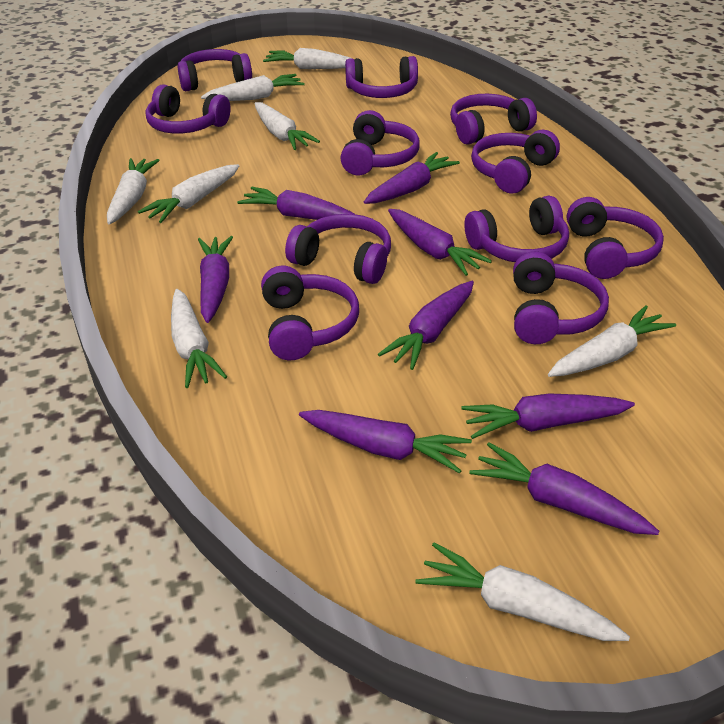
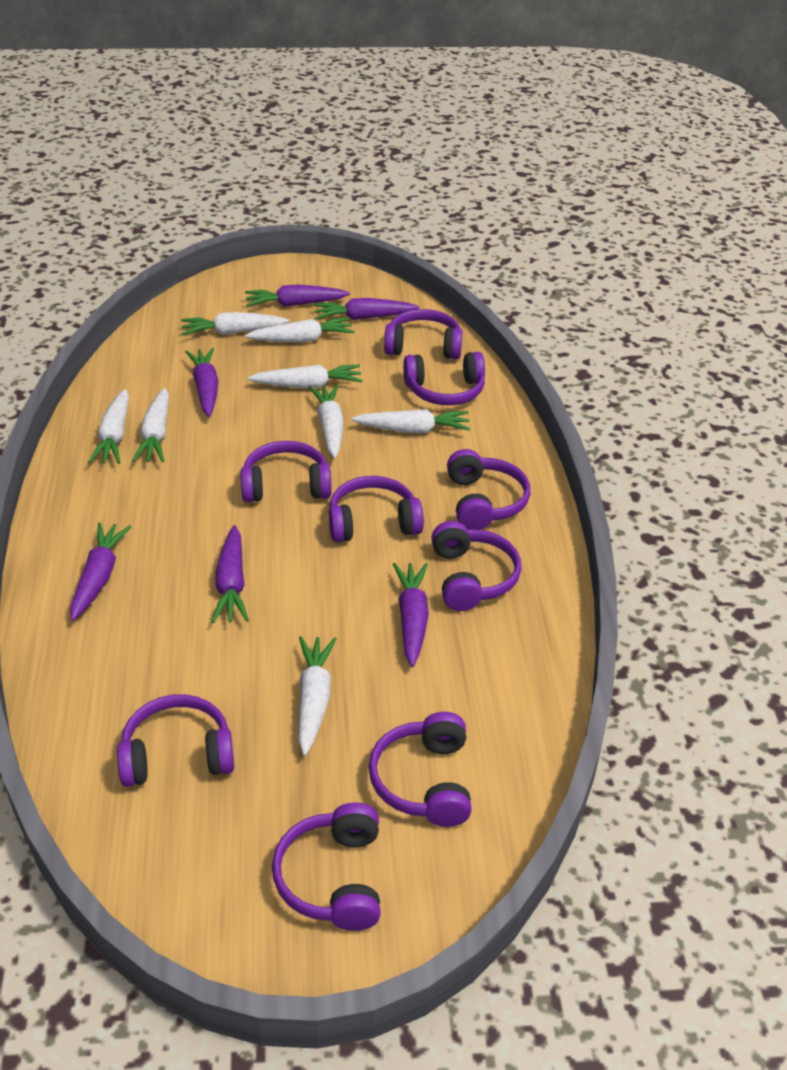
purple carrot: [198,236,233,323] [237,187,356,220] [299,410,472,474] [364,152,460,204] [378,281,474,370] [388,209,492,276] [461,393,635,439] [470,443,659,535] = 8 -> [70,522,132,621] [185,348,218,417] [212,525,249,623] [245,285,350,307] [314,298,420,320] [393,563,429,667] = 6
purple headphones: [145,84,231,134] [178,49,252,91] [261,266,359,360] [285,214,391,284] [340,110,420,175] [345,56,418,98] [450,94,537,145] [464,196,569,262] [471,130,560,194] [513,251,609,344] [567,197,664,279] = 11 -> [117,694,234,787] [241,441,331,502] [272,802,381,931] [329,476,424,542] [369,712,472,827] [384,309,463,359] [403,352,485,405] [431,521,522,611] [447,449,531,530] = 9

